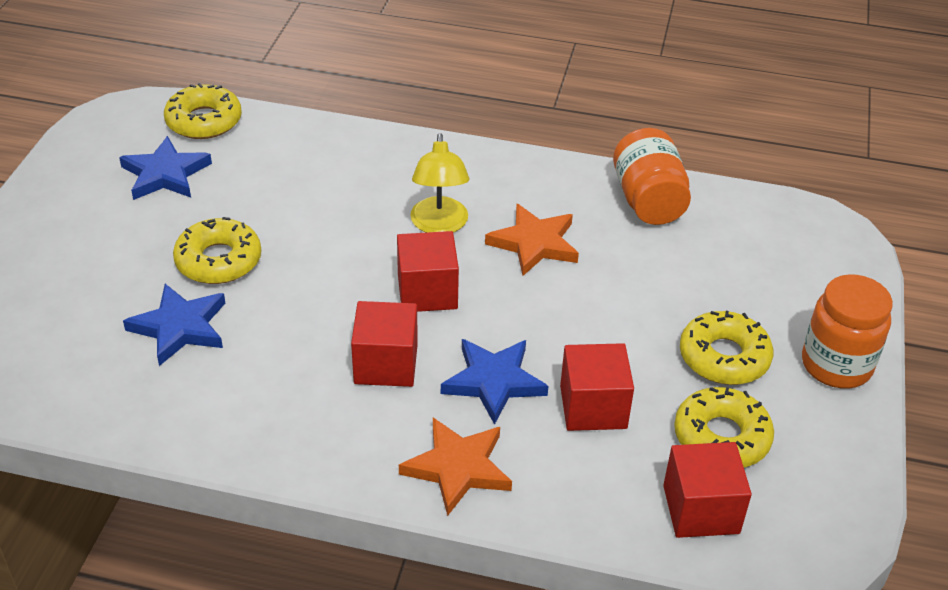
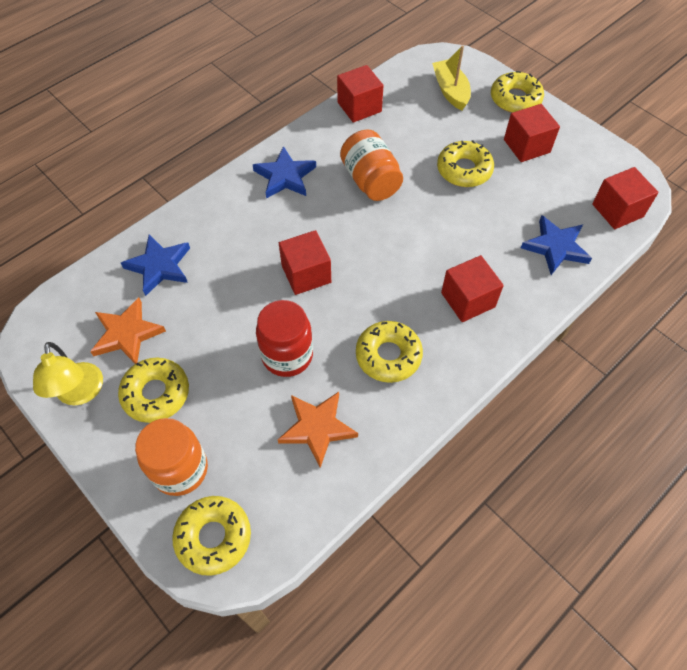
red cube: [351,301,418,387] [397,231,459,312] [560,343,634,431] [663,442,752,538] = 4 -> [279,230,331,295] [337,65,384,123] [441,255,504,322] [504,104,560,162] [592,167,659,229] = 5
red jar: none = 0 -> [256,300,313,377] = 1
yellow boat: none = 0 -> [432,45,471,111] = 1
yellow donut: [164,83,242,139] [173,217,261,284] [674,387,774,468] [680,311,773,385] = 4 -> [118,358,189,423] [172,496,251,576] [356,321,423,383] [437,140,494,187] [491,71,544,113] = 5

